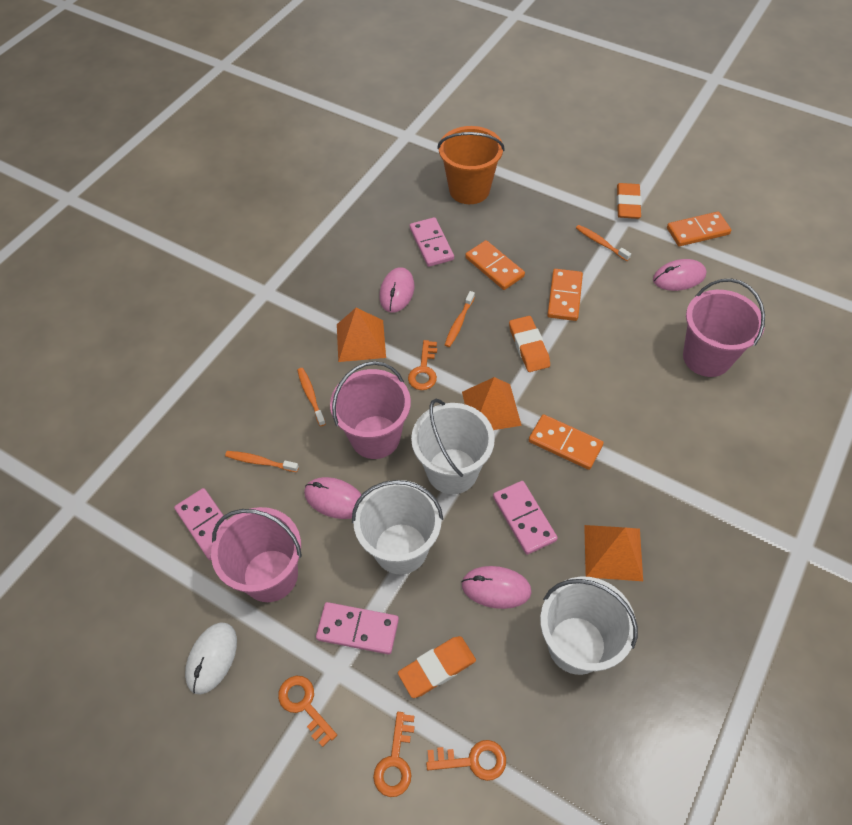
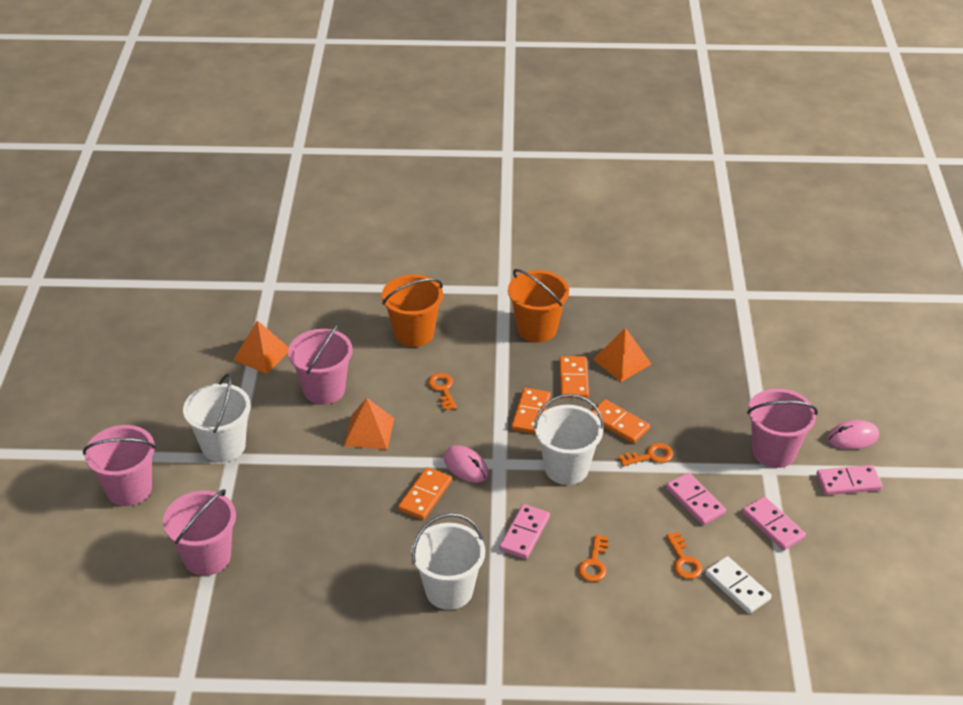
orange bucket: [437,126,505,204] = 1 -> [382,274,443,347] [508,269,569,343] = 2
orange eraser: [398,636,476,698] [509,316,550,372] [617,183,642,219] = 3 -> none = 0
orange toothbrush: [225,451,299,472] [297,368,326,426] [445,291,475,347] [576,225,631,261] = 4 -> none = 0
pink bucket: [211,507,302,602] [330,361,411,459] [683,279,765,377] = 3 -> [83,425,156,506] [163,489,236,576] [288,322,353,405] [747,389,818,468] = 4
pink mouse: [304,477,361,519] [380,267,414,312] [461,566,532,609] [653,259,706,291] = 4 -> [444,445,489,483] [828,420,879,450] = 2
white domino: none = 0 -> [705,556,771,614] = 1
white mouse: [185,622,237,695] = 1 -> none = 0

